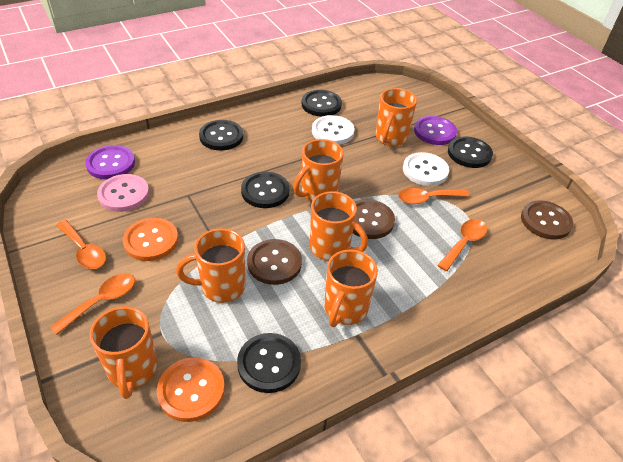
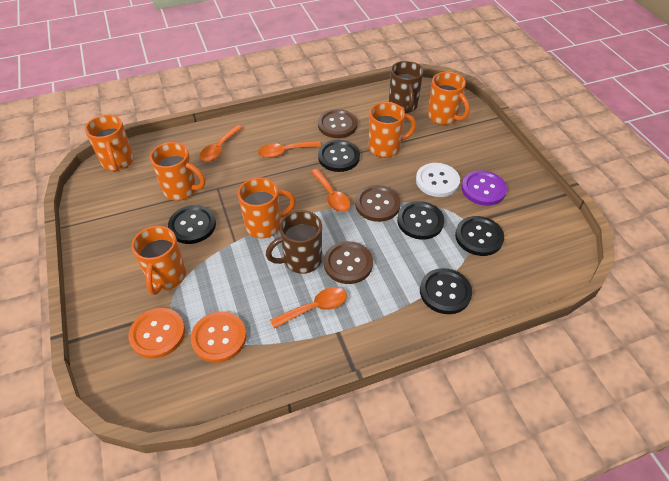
brown mug: none = 0 -> [266,210,322,274] [389,61,424,113] = 2
pink button: [97,174,149,212] = 1 -> none = 0
purple button: [85,145,135,179] [414,116,457,145] = 2 -> [461,170,507,206] = 1
white button: [312,115,355,145] [403,152,449,186] = 2 -> [416,163,460,197] = 1

